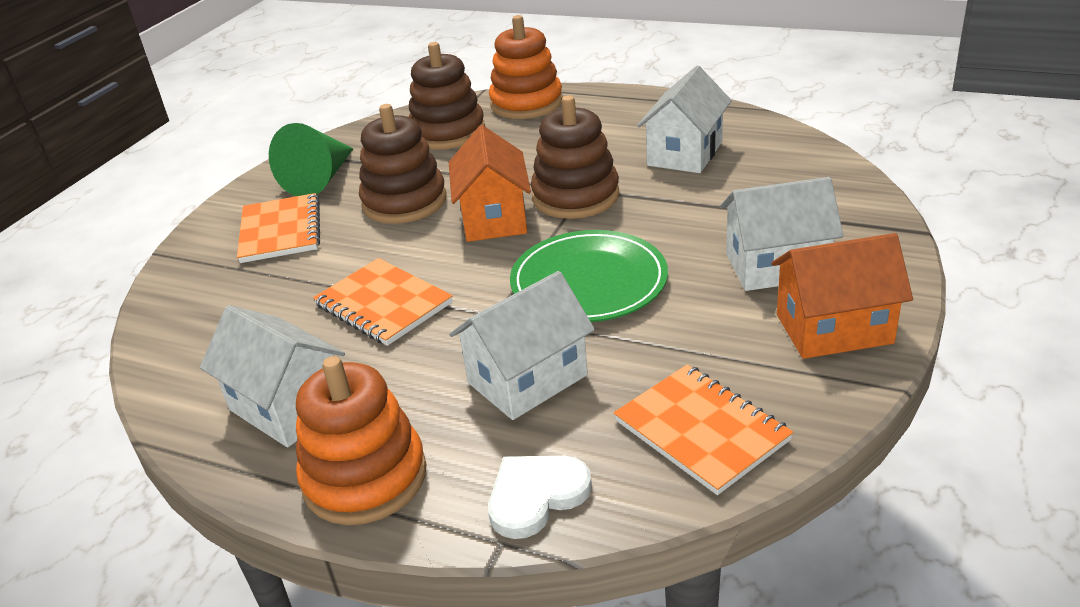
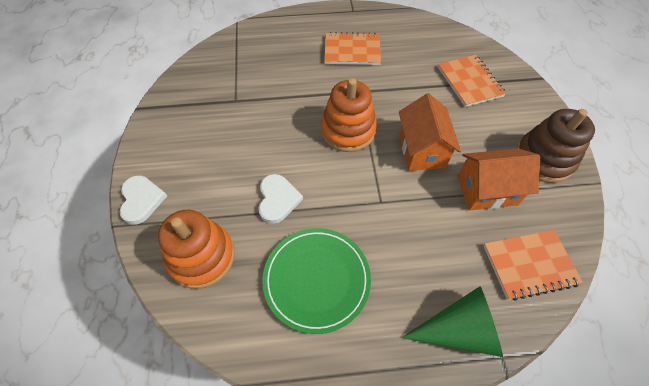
brown stacking toy: [359,104,447,224] [409,42,485,150] [531,96,619,219] = 3 -> [516,109,595,183] = 1
white heart: [488,456,592,539] = 1 -> [119,175,167,225] [258,174,303,224] = 2
white house: [200,305,345,447] [449,271,595,420] [637,66,732,173] [720,177,843,291] = 4 -> none = 0

